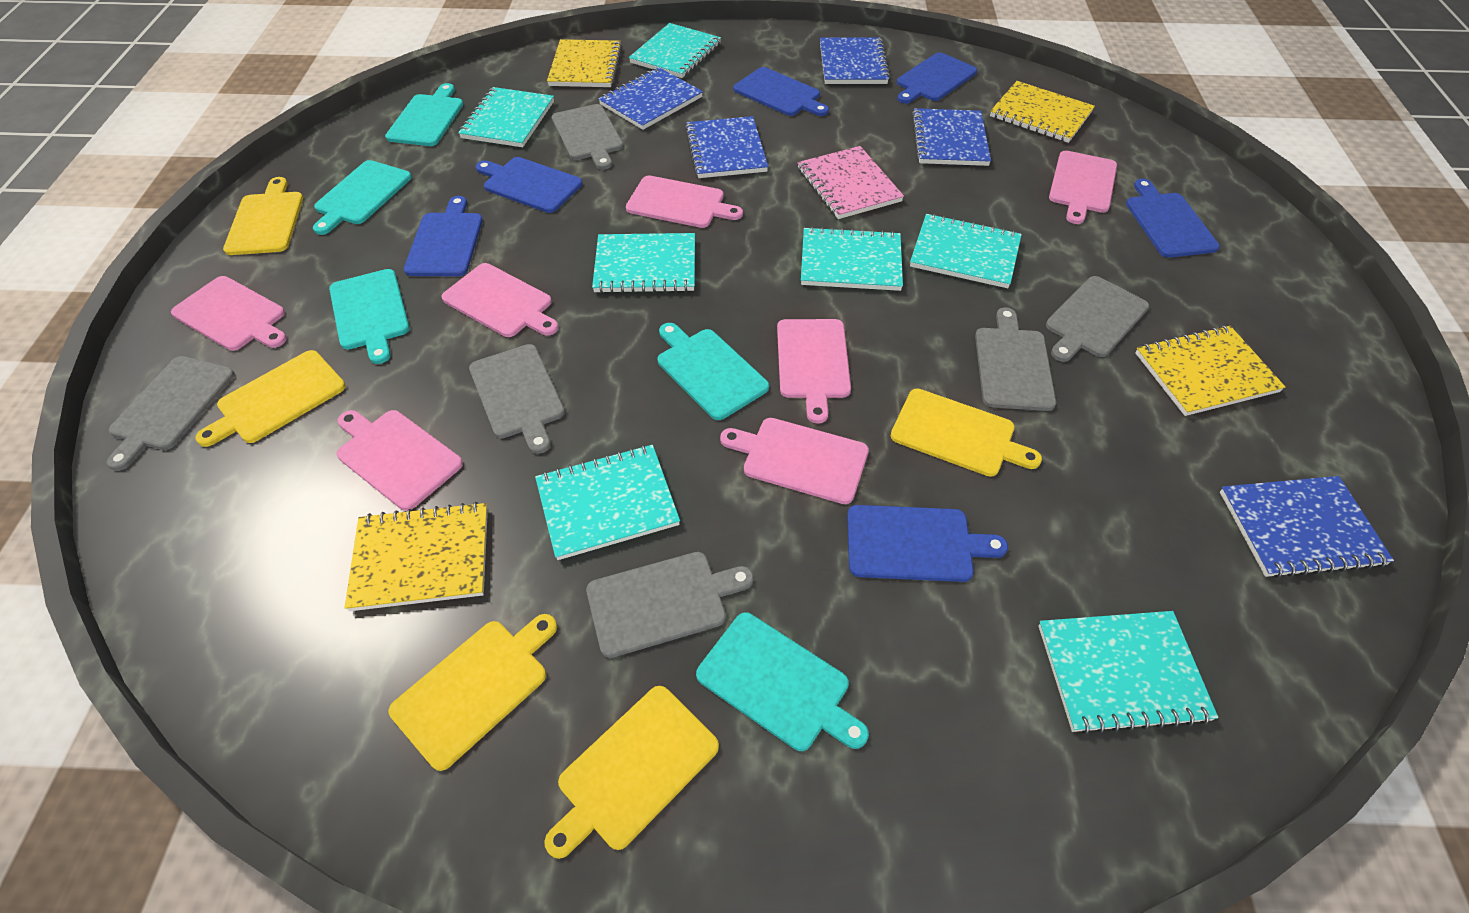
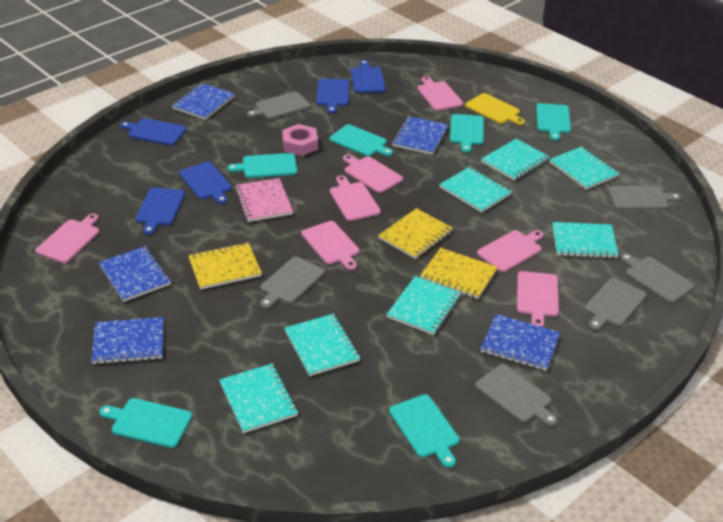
blue cutting board: [404,196,483,277] [476,157,582,213] [733,67,829,116] [847,505,1008,582] [897,52,977,104] [1126,179,1220,258] = 6 -> [120,118,186,146] [135,187,185,235] [179,162,232,204] [316,79,349,114] [351,60,386,93] = 5
pink nut: none = 0 -> [282,124,318,156] = 1
turquoise cutting board: [313,160,412,235] [329,269,410,364] [385,83,463,146] [657,323,769,420] [696,612,869,751] = 5 -> [99,398,192,448] [227,153,297,178] [330,124,393,156] [389,394,460,468] [450,114,484,153] [536,103,571,141] = 6
yellow cutting board: [195,350,346,447] [223,177,303,255] [389,614,557,771] [544,686,719,859] [891,388,1042,477] = 5 -> [465,93,525,125] = 1
yellow notebook: [345,502,488,611] [547,39,622,87] [990,81,1095,143] [1135,325,1285,416] = 4 -> [188,242,262,290] [378,208,453,259] [420,248,497,299] = 3

